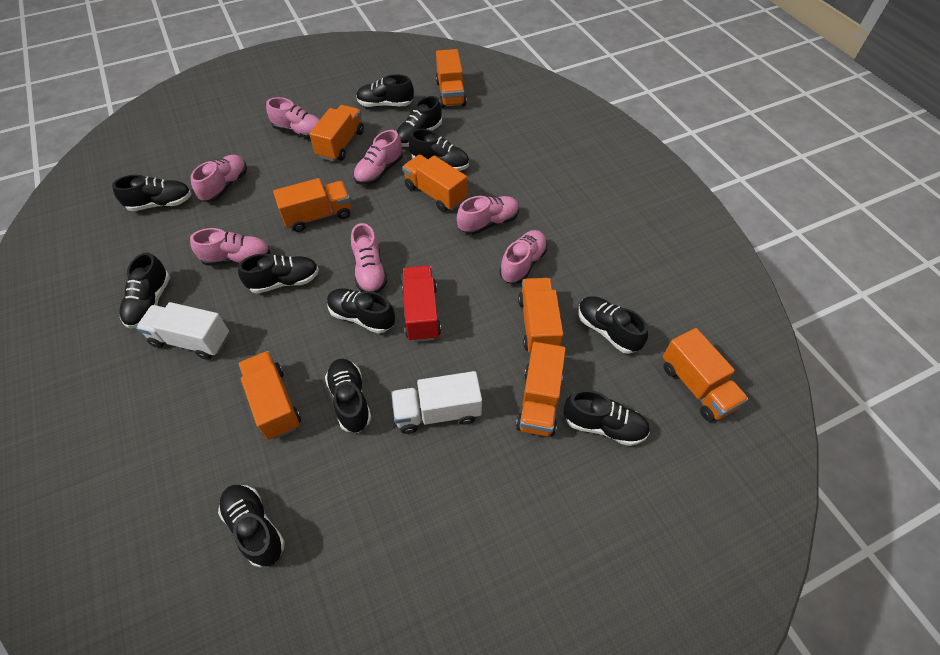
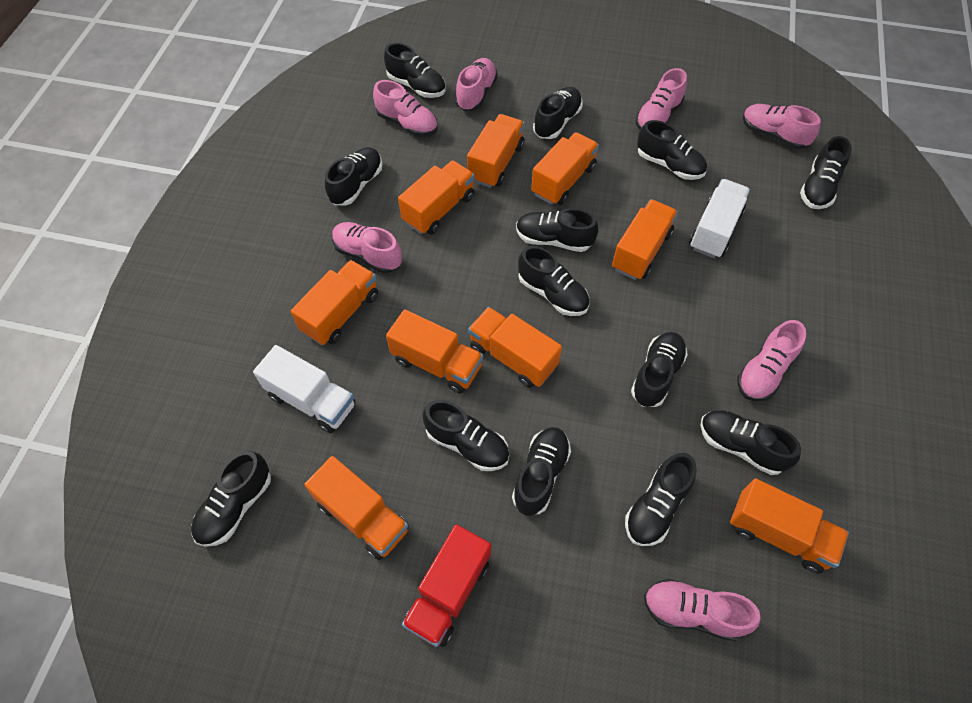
black shoe: [112,175,192,211] [119,252,170,329] [218,485,285,568] [238,254,319,294] [325,359,371,432] [327,288,395,334] [356,74,414,107] [396,96,442,147] [408,129,469,171] [564,390,650,446] [578,296,648,354] = 11 -> [191,451,271,547] [325,147,383,206] [384,43,446,98] [422,400,509,471] [512,427,571,516] [516,208,598,252] [518,246,589,316] [533,87,583,139] [625,453,696,546] [631,332,688,407] [637,120,707,180] [700,410,801,475] [800,136,852,209] = 13
orange truck: [239,351,301,440] [273,178,351,232] [309,105,364,161] [403,155,467,212] [436,49,467,108] [516,342,566,437] [518,278,563,353] [663,328,748,422] = 8 -> [291,260,378,345] [304,456,409,560] [386,309,483,394] [398,160,475,235] [467,114,525,188] [468,307,562,388] [531,132,599,205] [612,199,678,280] [730,478,849,574] = 9

